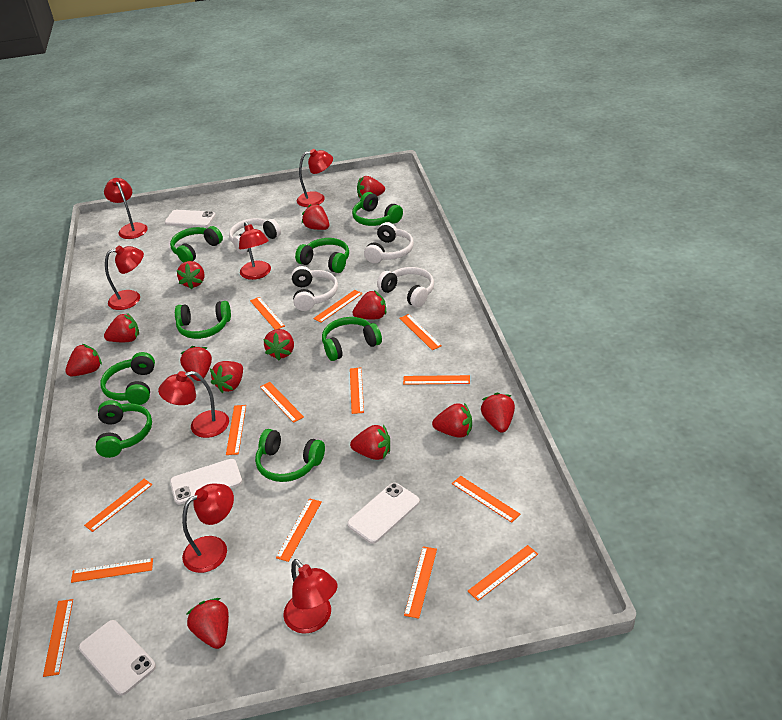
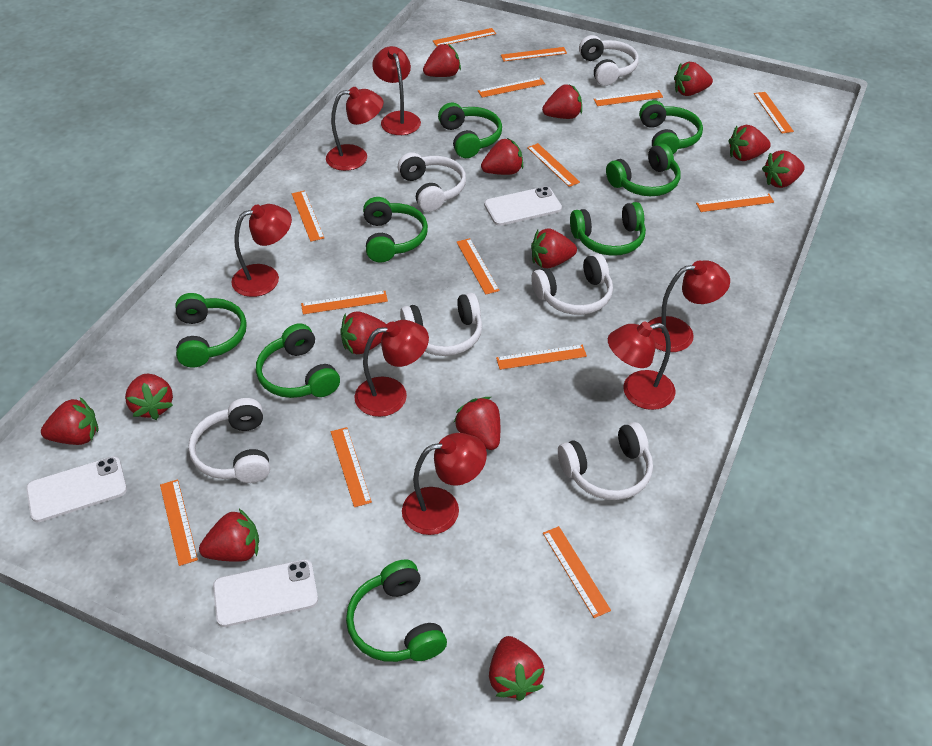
white headphones: [229,218,281,254] [292,266,338,311] [364,222,414,263] [377,267,434,308] = 4 -> [188,398,270,483] [398,152,466,212] [400,293,482,356] [531,254,613,315] [558,422,653,500] [579,35,639,86] = 6
white phone: [79,620,156,696] [165,210,216,227] [170,459,242,505] [347,483,420,544] = 4 -> [26,456,127,522] [213,559,318,627] [484,186,562,226] = 3

